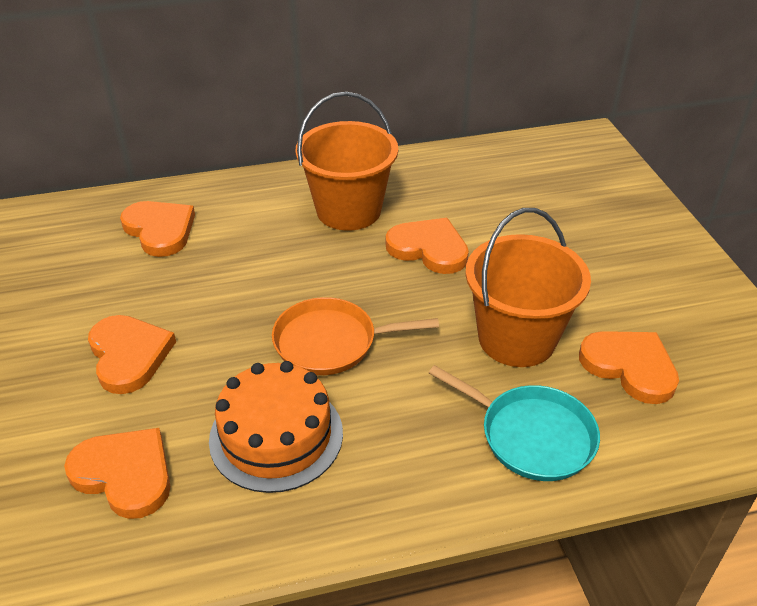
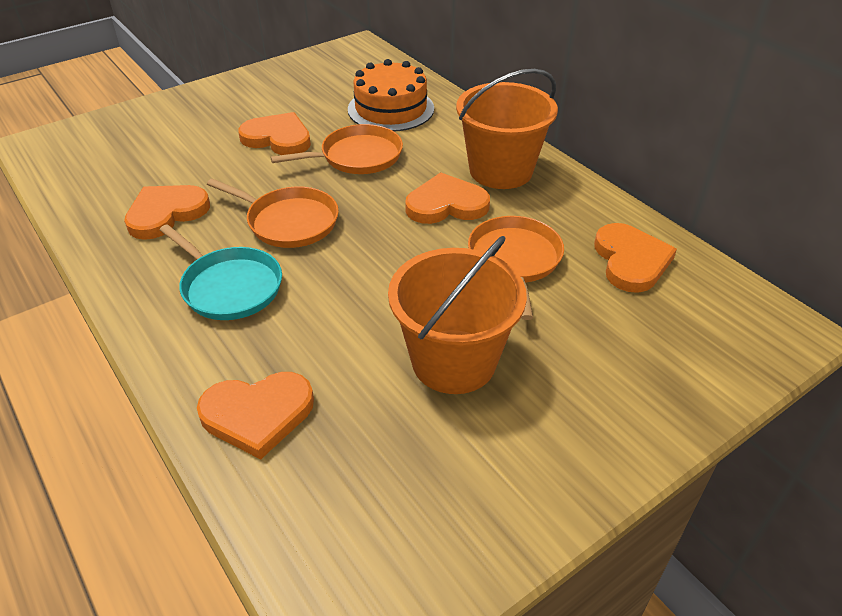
orange pan: [272,297,439,375] = 1 -> [207,179,339,248] [270,124,403,174] [468,216,564,320] = 3

